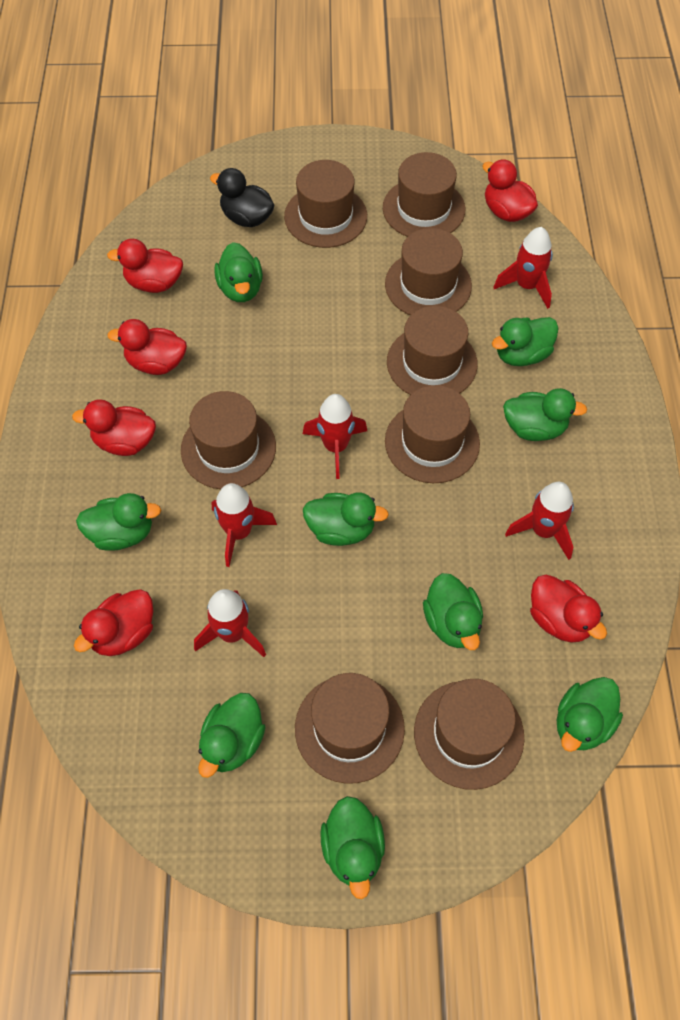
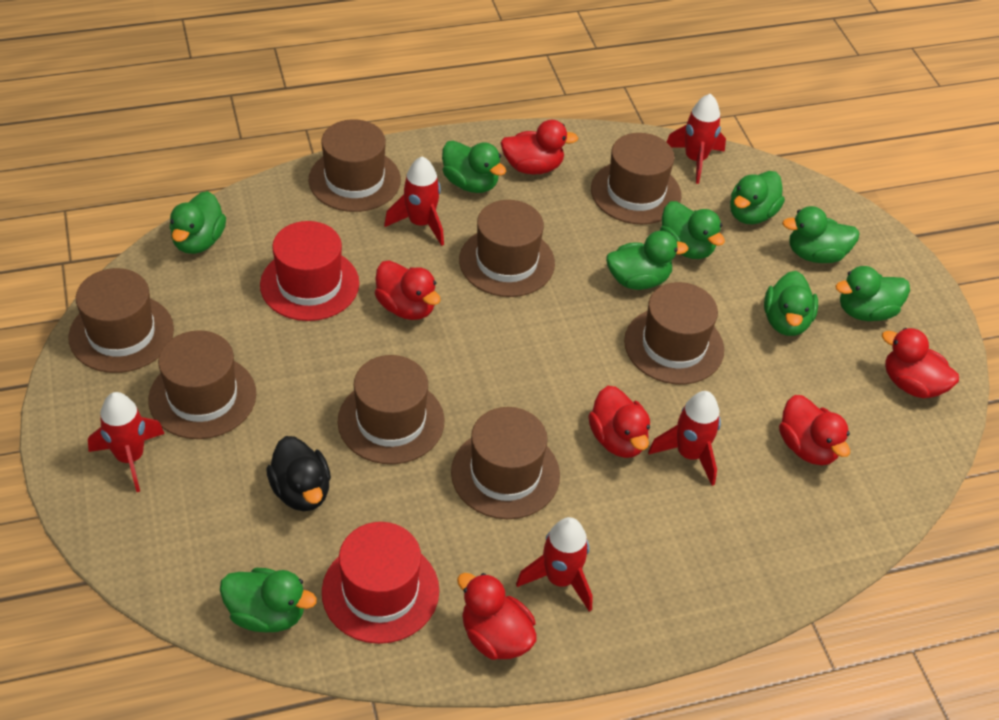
red hat: none = 0 -> [260,221,359,321] [322,522,439,644] = 2

